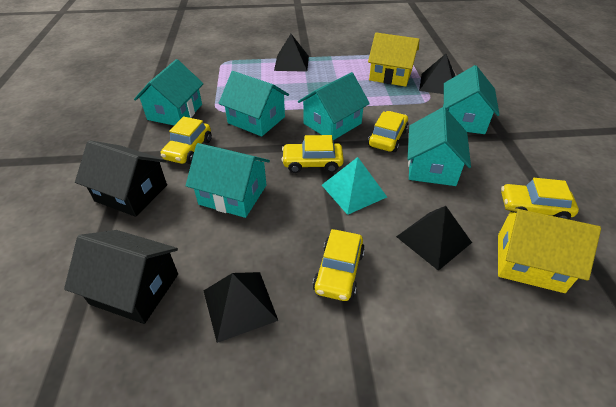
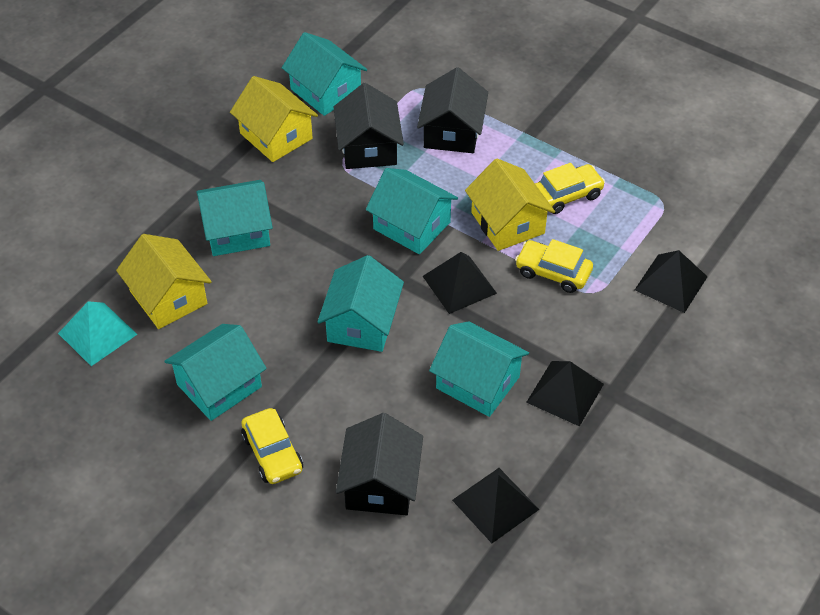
black house: [64,230,178,324] [75,140,167,217] = 2 -> [333,83,404,169] [336,413,423,515] [417,67,488,153] = 3
yellow car: [161,116,212,164] [281,135,344,173] [313,229,365,301] [368,111,409,152] [501,178,579,220] = 5 -> [241,408,303,484] [515,239,593,293] [535,163,605,214] = 3
yellow house: [368,33,420,87] [498,207,601,293] = 2 -> [116,234,212,329] [230,76,318,162] [465,158,555,251] = 3

